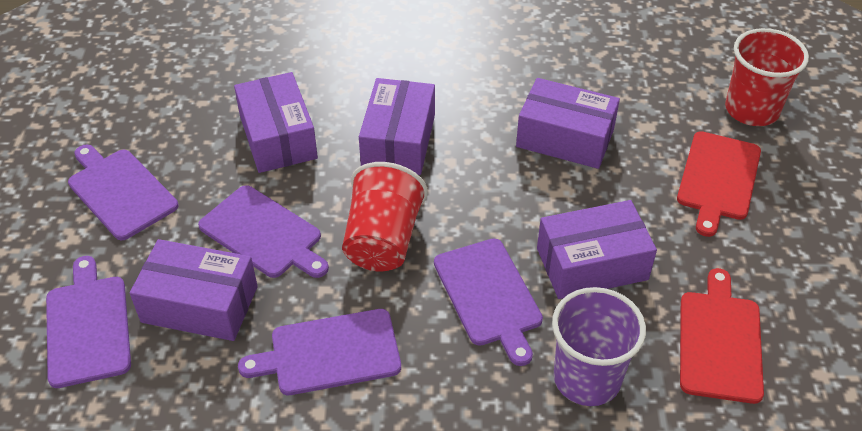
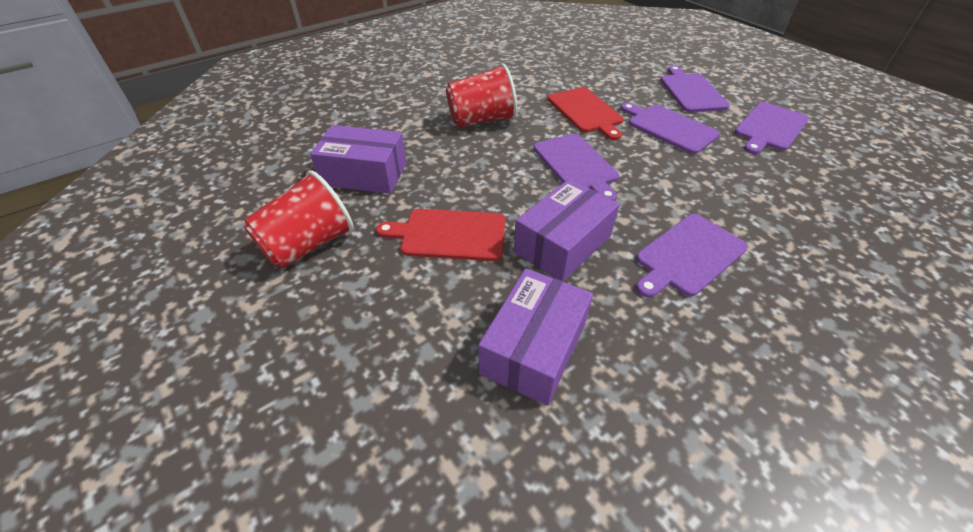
purple box: [130,239,258,341] [234,72,318,173] [359,78,435,175] [516,78,620,169] [537,200,657,299] = 5 -> [310,125,406,194] [478,268,593,406] [514,179,620,281] = 3
purple cup: [552,287,646,406] = 1 -> none = 0

